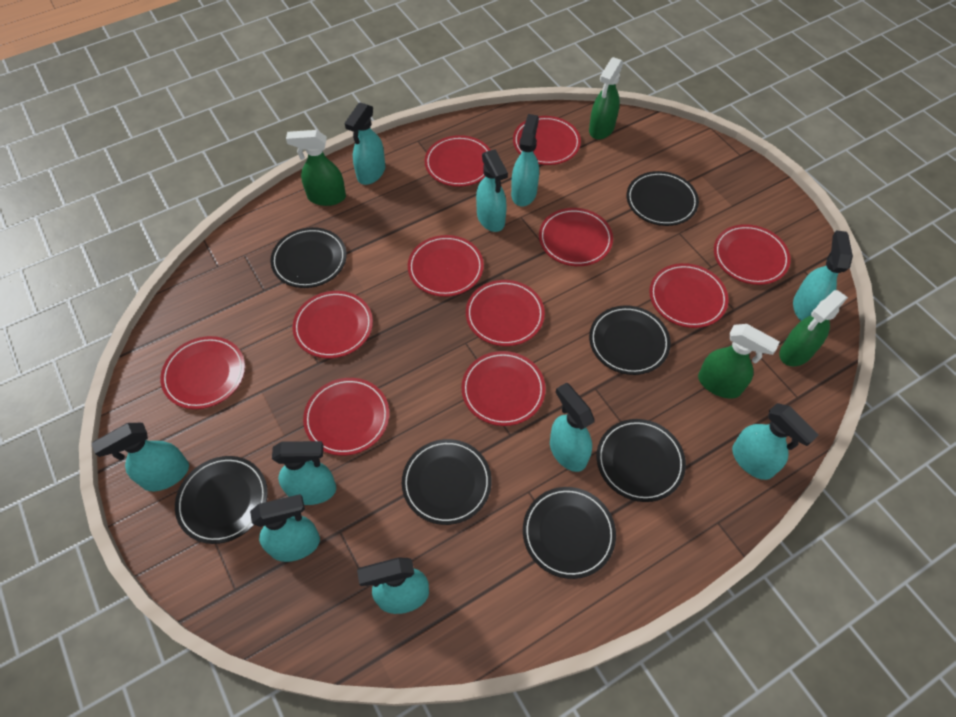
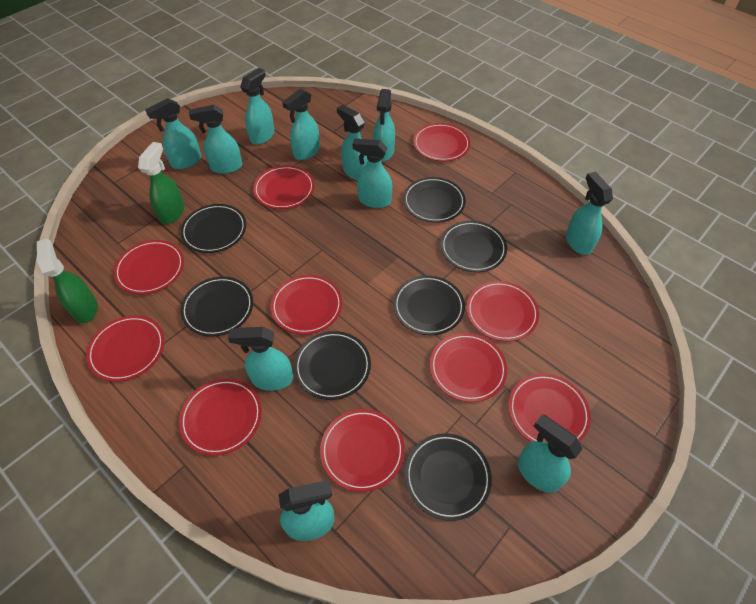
green spray bottle: [286,130,346,206] [589,57,623,140] [698,324,780,399] [779,290,848,366] = 4 -> [37,239,98,323] [138,142,184,224] = 2
red plate: [160,336,245,409] [292,291,373,358] [303,378,390,456] [408,235,484,297] [425,135,490,187] [461,351,545,426] [466,280,545,346] [513,116,581,165] [539,208,613,266] [649,263,729,328] [714,224,791,285] = 11 -> [86,315,165,382] [114,240,184,294] [179,378,262,456] [253,165,315,209] [271,275,342,335] [320,409,405,492] [413,123,471,161] [430,333,507,402] [466,281,539,342] [508,374,591,442] = 10
turquoise spray bottle: [91,423,189,491] [250,494,320,562] [272,441,336,505] [345,102,385,185] [357,558,429,614] [476,149,508,232] [511,114,539,207] [550,383,595,472] [732,403,819,480] [793,230,853,321] = 10 -> [145,98,201,169] [189,105,243,174] [228,327,293,391] [240,68,275,145] [279,480,334,541] [282,89,320,160] [337,104,368,180] [352,138,392,208] [373,89,395,161] [518,414,582,493] [566,172,613,255] = 11

